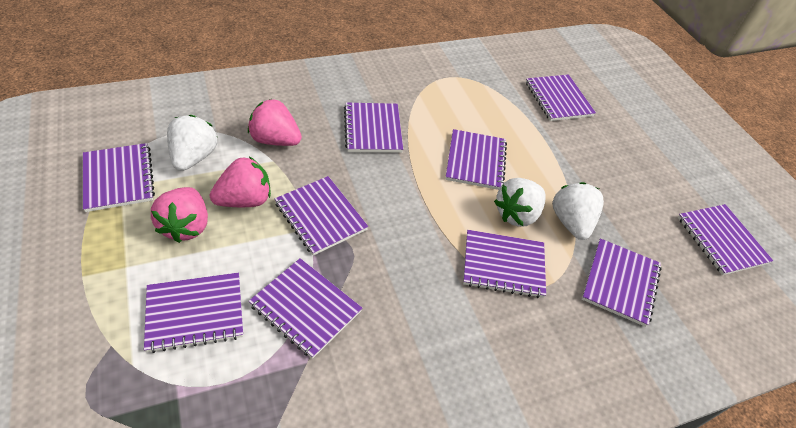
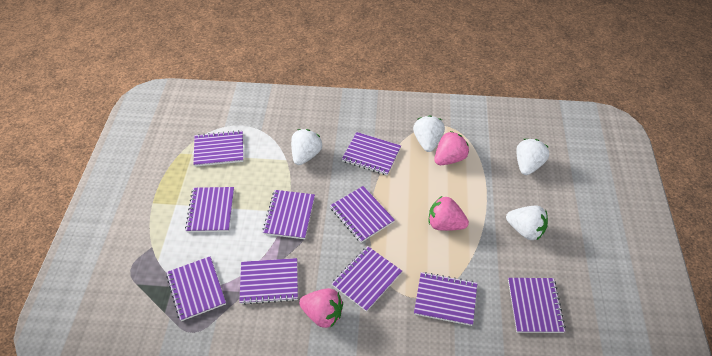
white strawberry: [167,115,218,171] [494,178,546,227] [552,182,604,240] = 3 -> [291,129,322,165] [413,115,445,152] [506,206,548,240] [516,139,549,175] = 4

